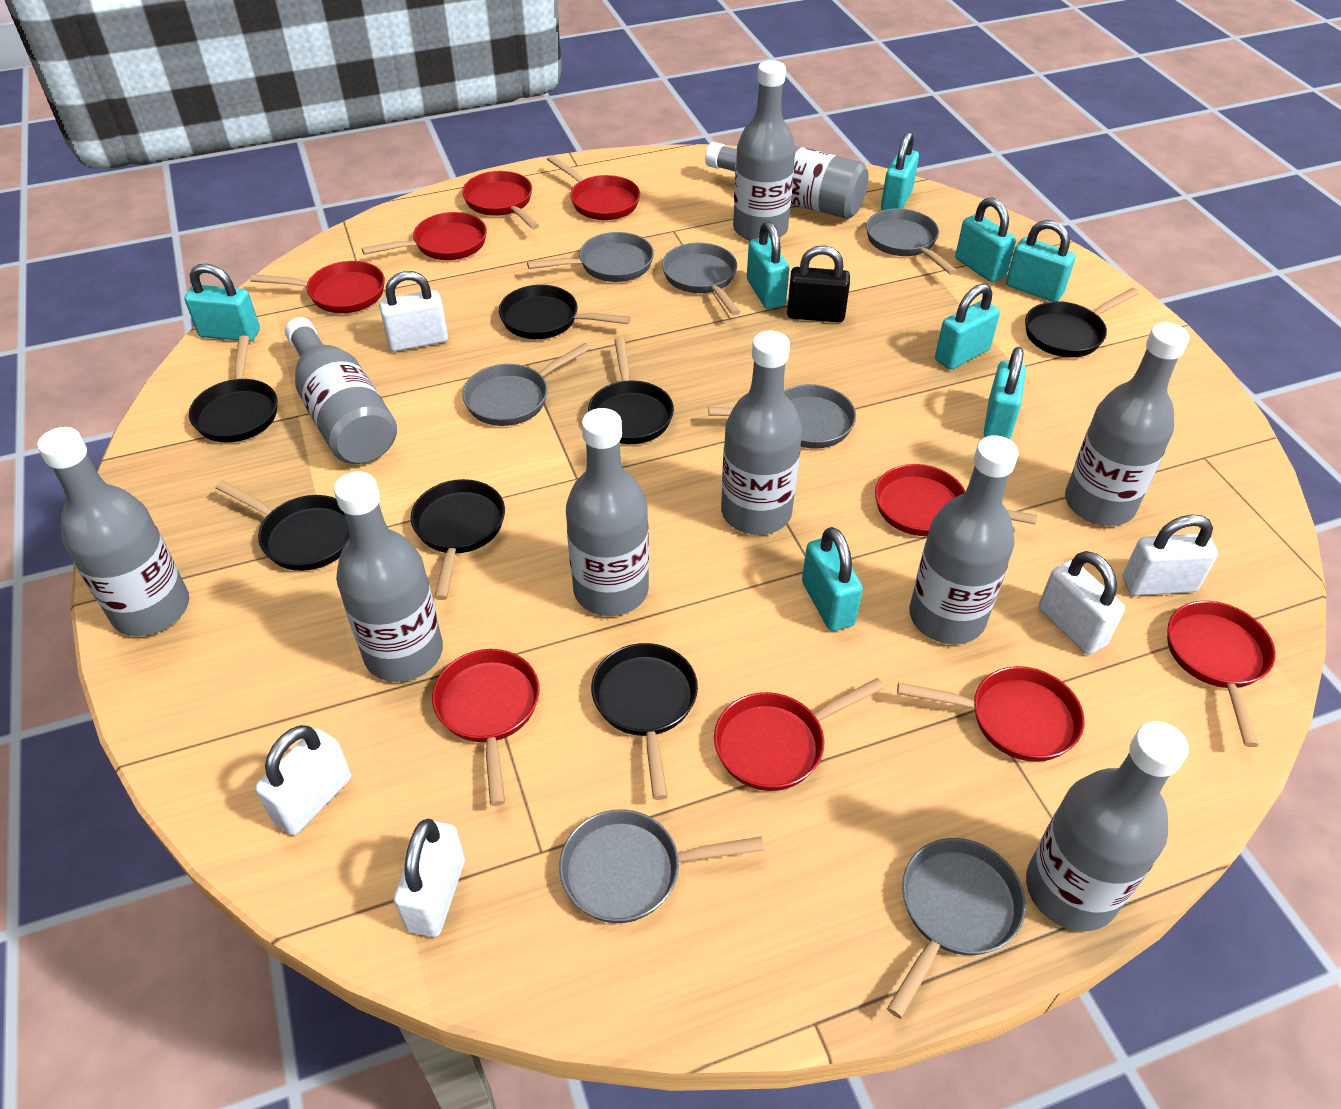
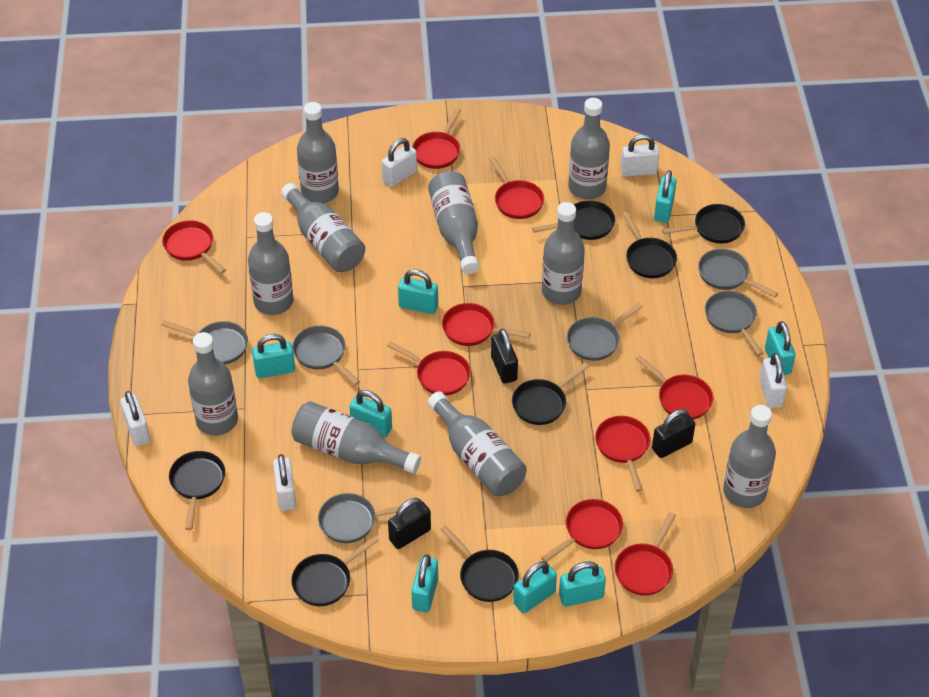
black padlock: [787,245,850,322] = 1 -> [388,498,431,549] [491,329,518,384] [652,409,695,458] = 3
grey pan: [462,343,591,426] [527,232,654,282] [559,809,764,923] [662,242,740,316] [708,384,856,449] [866,208,957,275] [887,838,1026,1019] = 7 -> [161,320,248,364] [292,326,360,385] [318,493,412,543] [567,303,643,361] [698,249,778,297] [705,291,763,356] = 6

